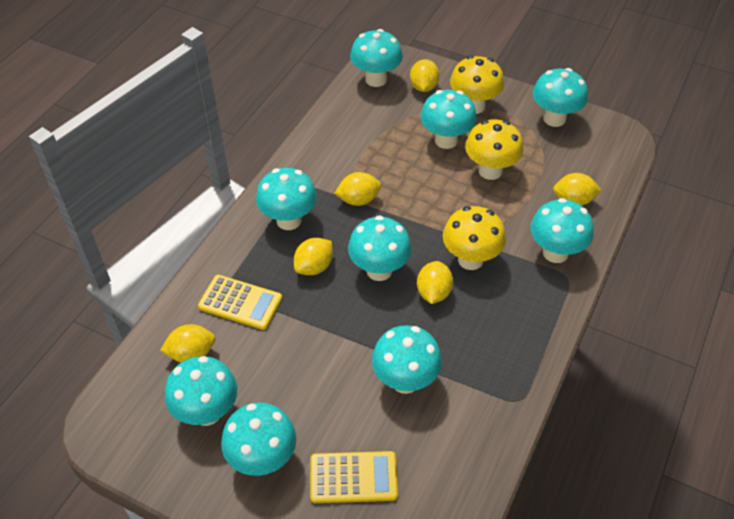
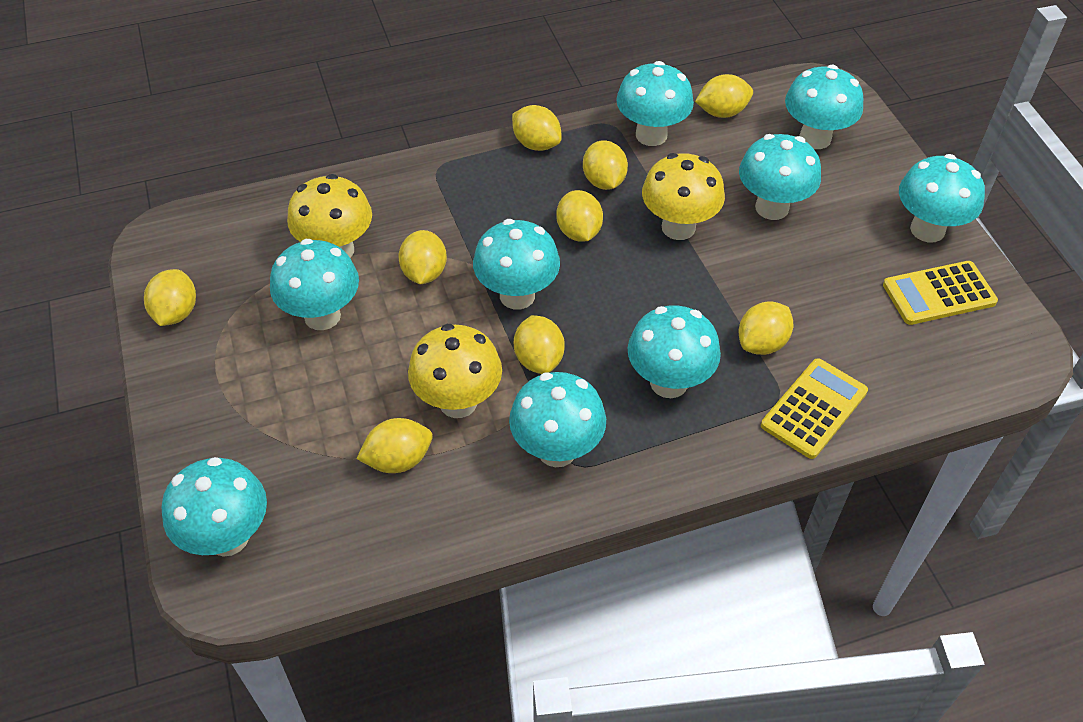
yellow lemon: [160,324,216,363] [294,238,333,275] [334,172,381,206] [410,59,440,92] [417,261,453,304] [553,173,602,206] = 6 -> [144,269,196,326] [357,418,433,473] [398,230,447,284] [512,105,562,151] [514,315,565,374] [556,190,603,242] [583,140,628,190] [695,74,753,118] [739,302,793,355] = 9

